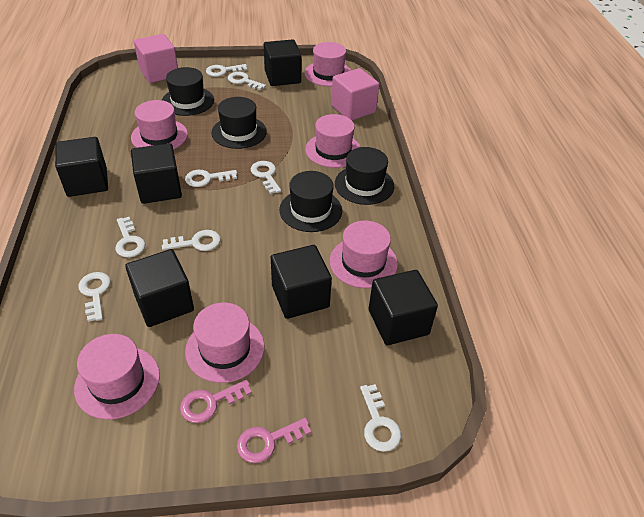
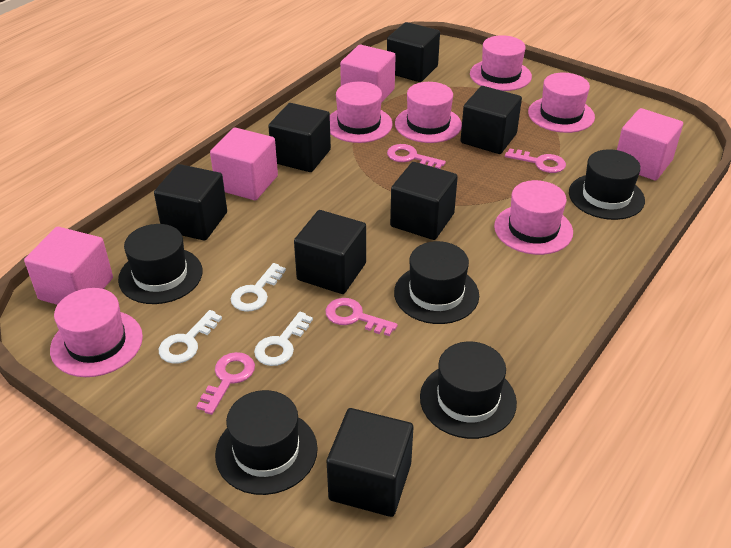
black cube: [55,137,108,197] [125,249,194,327] [131,143,182,204] [264,39,301,86] [271,245,332,319] [369,270,438,345] = 6 -> [154,164,227,241] [268,103,331,172] [294,210,366,294] [327,408,413,517] [387,22,440,82] [390,162,458,240] [460,86,522,154] = 7
black hat: [162,67,214,116] [211,97,267,149] [279,171,342,232] [335,147,394,205] = 4 -> [118,224,202,304] [215,390,318,495] [394,241,479,324] [420,342,517,439] [569,149,645,220] = 5
pink cube: [134,34,178,83] [331,68,379,120] = 2 -> [24,227,113,305] [210,128,278,200] [340,45,396,103] [617,108,683,181] = 4
pink key: [180,379,252,423] [237,418,311,463] = 2 -> [196,352,255,415] [325,298,398,336] [387,144,446,169] [505,148,566,173] = 4
white key: [78,272,111,322] [115,217,146,258] [162,230,221,251] [185,170,237,187] [206,64,247,77] [228,72,266,90] [251,161,281,194] [360,384,401,452] = 8 -> [159,310,222,364] [231,263,286,312] [254,312,313,366] = 3

